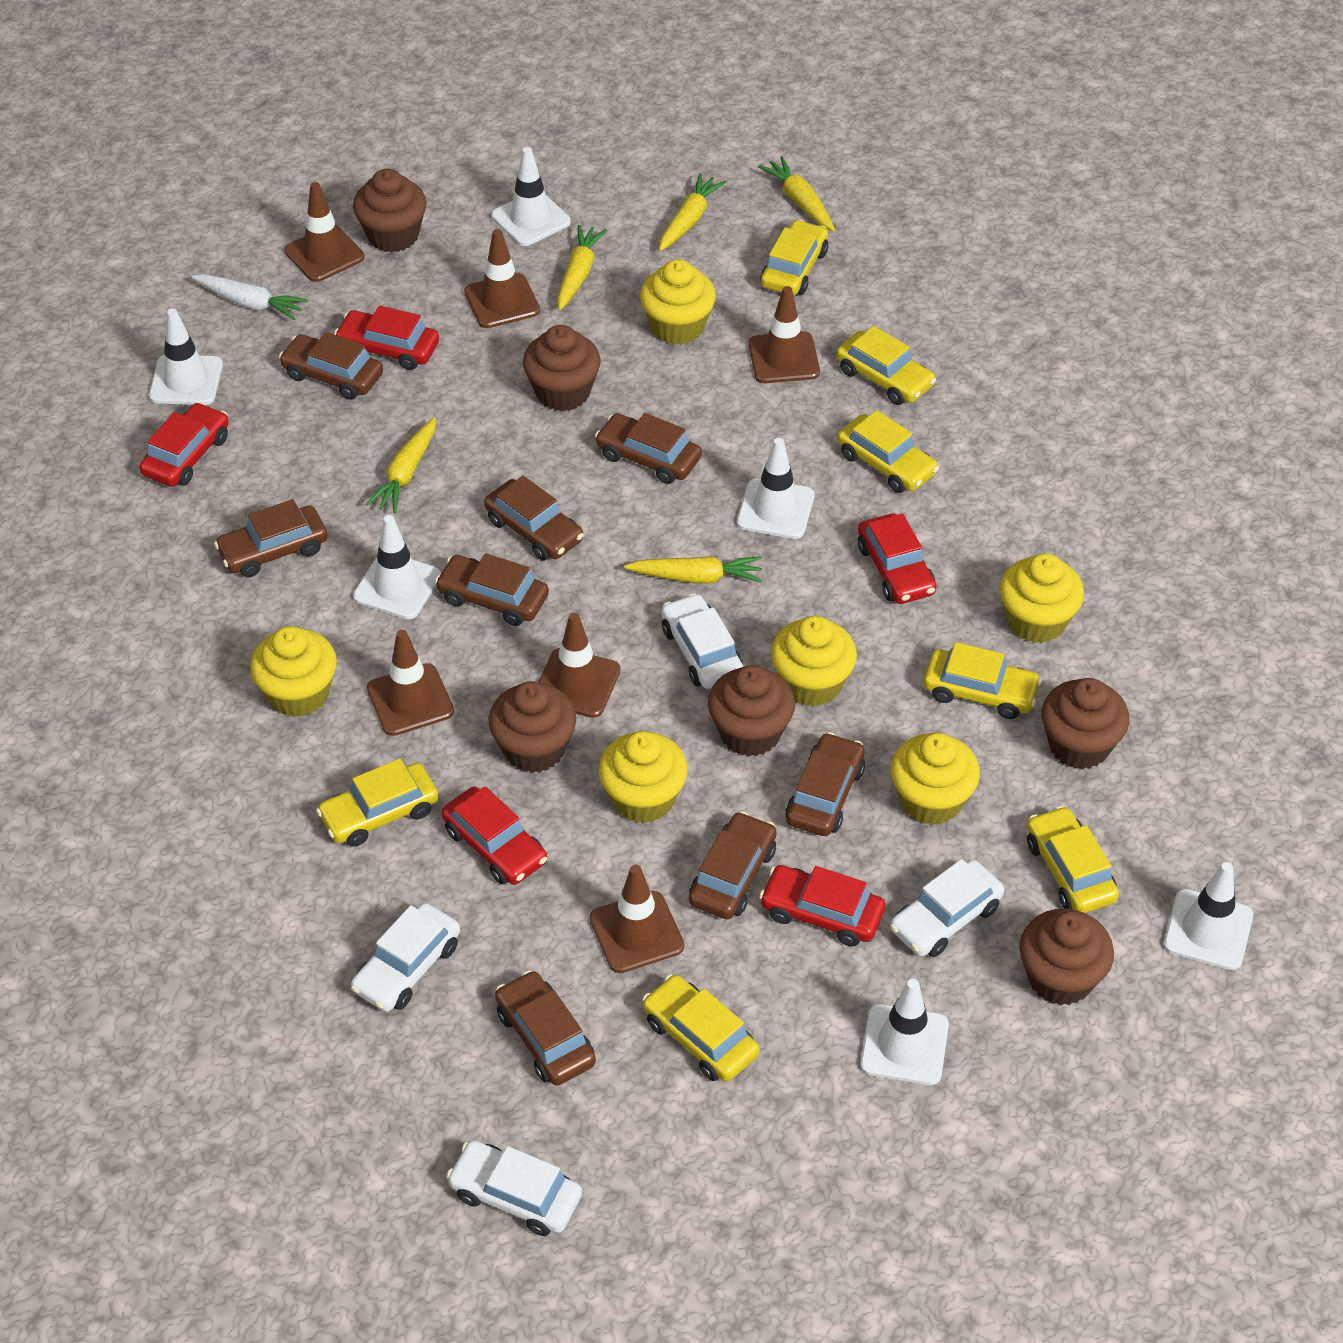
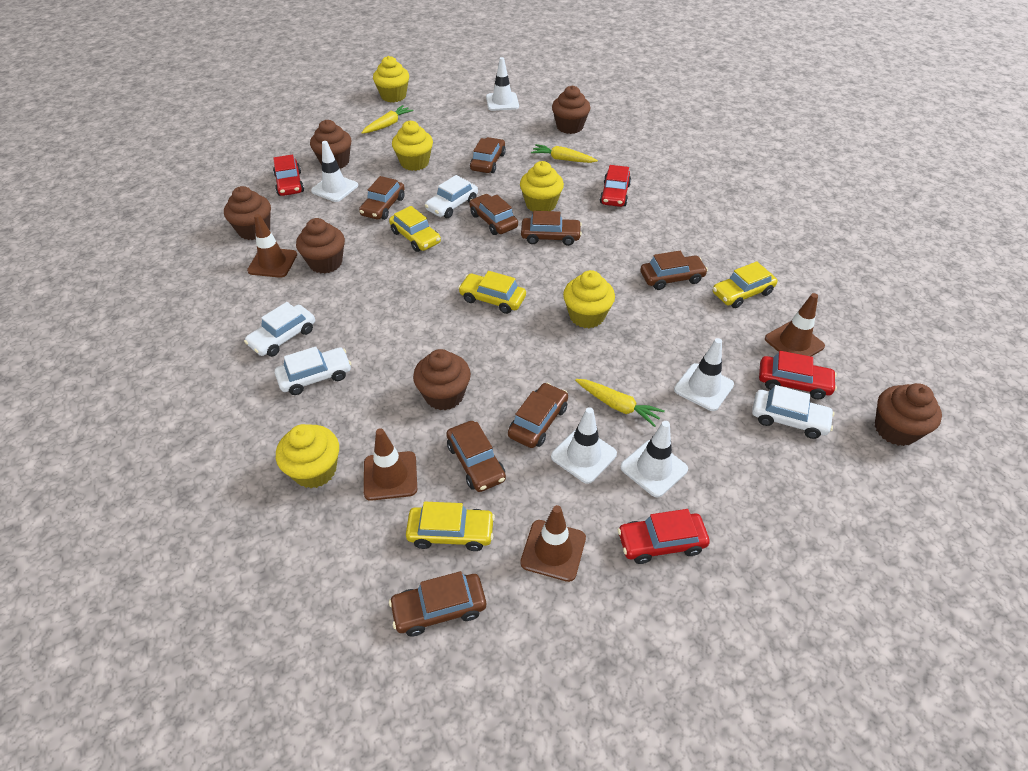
brown traffic cone: [284,182,365,282] [367,630,454,736] [464,229,540,328] [538,613,620,718] [590,865,684,973] [748,286,820,383] = 6 -> [247,214,297,278] [364,428,417,501] [520,505,586,582] [765,293,825,357] = 4
red car: [140,402,229,487] [334,305,439,370] [442,786,547,885] [759,865,885,946] [858,513,936,604] = 5 -> [273,155,304,196] [600,165,631,207] [618,509,710,564] [759,351,837,399] = 4
white carrot: [191,274,308,320] = 1 -> none = 0
white traffic cone: [149,309,223,405] [353,515,441,619] [491,147,571,246] [737,438,815,539] [860,979,949,1085] [1164,862,1253,970] = 6 -> [311,141,358,202] [486,57,519,111] [551,407,617,484] [620,421,688,497] [674,338,734,411] = 5
yellow car: [316,758,439,847] [642,975,760,1082] [760,220,828,296] [836,326,936,405] [837,410,939,493] [924,642,1042,719] [1027,806,1119,913] = 7 -> [389,206,441,252] [406,502,495,551] [458,271,526,314] [713,261,777,308] = 4
yellow carrot: [366,418,436,513] [557,225,607,310] [624,556,762,583] [659,173,726,251] [758,156,835,231] = 5 -> [362,105,414,134] [531,144,598,163] [575,379,665,427] = 3
yellow cupcake: [250,626,337,717] [598,731,688,823] [640,259,716,345] [771,616,857,707] [891,733,980,825] [1000,553,1084,643] = 6 -> [276,424,339,488] [373,56,409,102] [392,121,433,171] [520,161,564,211] [563,270,615,328] = 5

